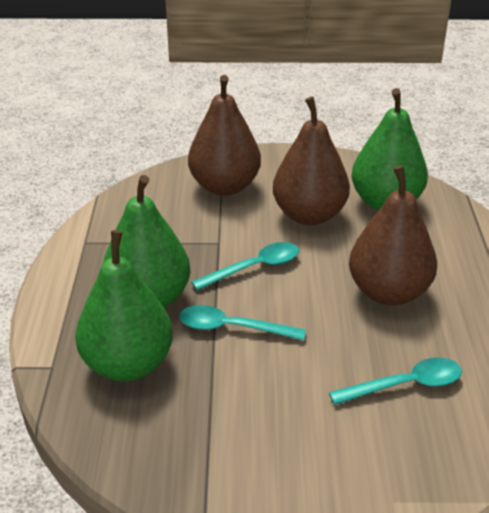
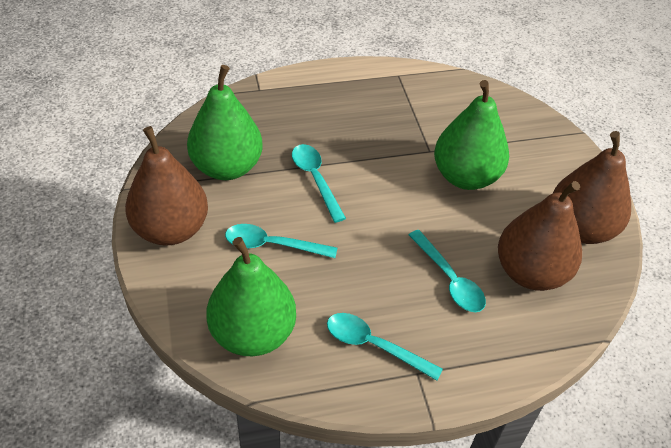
turquoise spoon: [179,305,306,341] [191,242,299,291] [329,358,462,405] = 3 -> [225,224,337,258] [292,144,346,223] [327,313,443,381] [409,230,486,312] = 4

